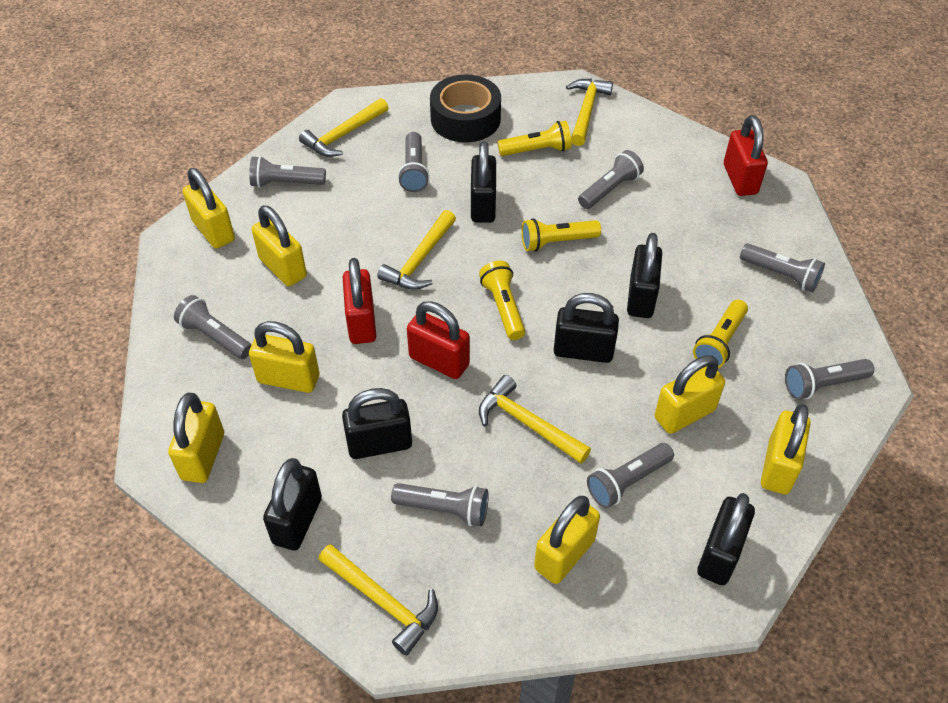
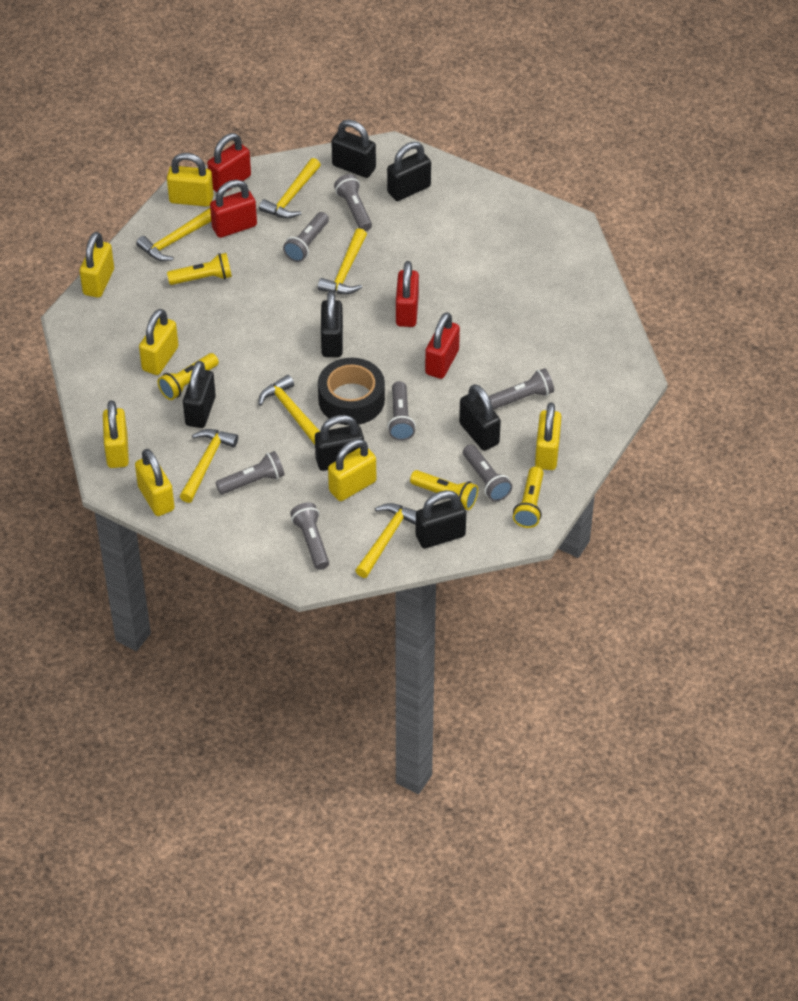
black padlock: [263,458,322,551] [342,388,412,459] [471,141,496,223] [554,293,619,363] [627,233,662,318] [697,493,755,585] = 6 -> [183,361,216,428] [315,415,364,471] [321,291,343,357] [331,120,376,178] [387,142,431,201] [416,490,466,549] [459,384,501,451] = 7
grey flashlight: [174,295,252,359] [249,156,326,188] [391,483,489,526] [398,132,429,192] [578,150,644,209] [587,443,674,508] [740,244,825,292] [785,359,874,400] = 8 -> [215,451,285,495] [283,212,329,262] [290,502,329,570] [334,174,372,231] [387,381,416,441] [463,444,512,501] [488,368,554,409] = 7
red padlock: [343,258,376,344] [407,301,470,379] [724,115,768,196] = 3 -> [207,133,251,192] [210,180,257,238] [396,261,419,327] [425,312,460,379] = 4
yellow hammer: [299,98,389,157] [318,544,438,656] [377,210,456,290] [479,375,591,464] [566,79,613,146] = 5 -> [136,208,211,261] [180,429,238,503] [258,375,320,445] [259,158,321,219] [318,228,367,294] [355,503,417,578] = 6

